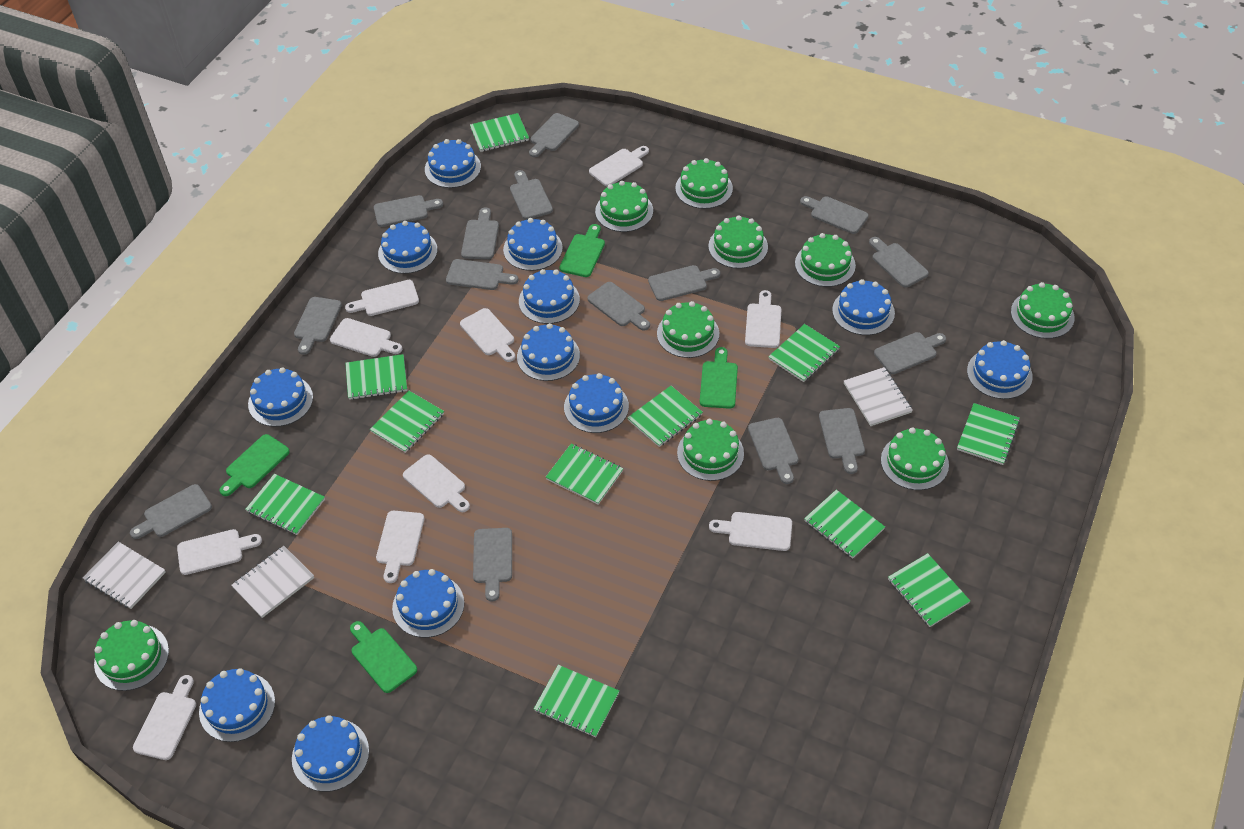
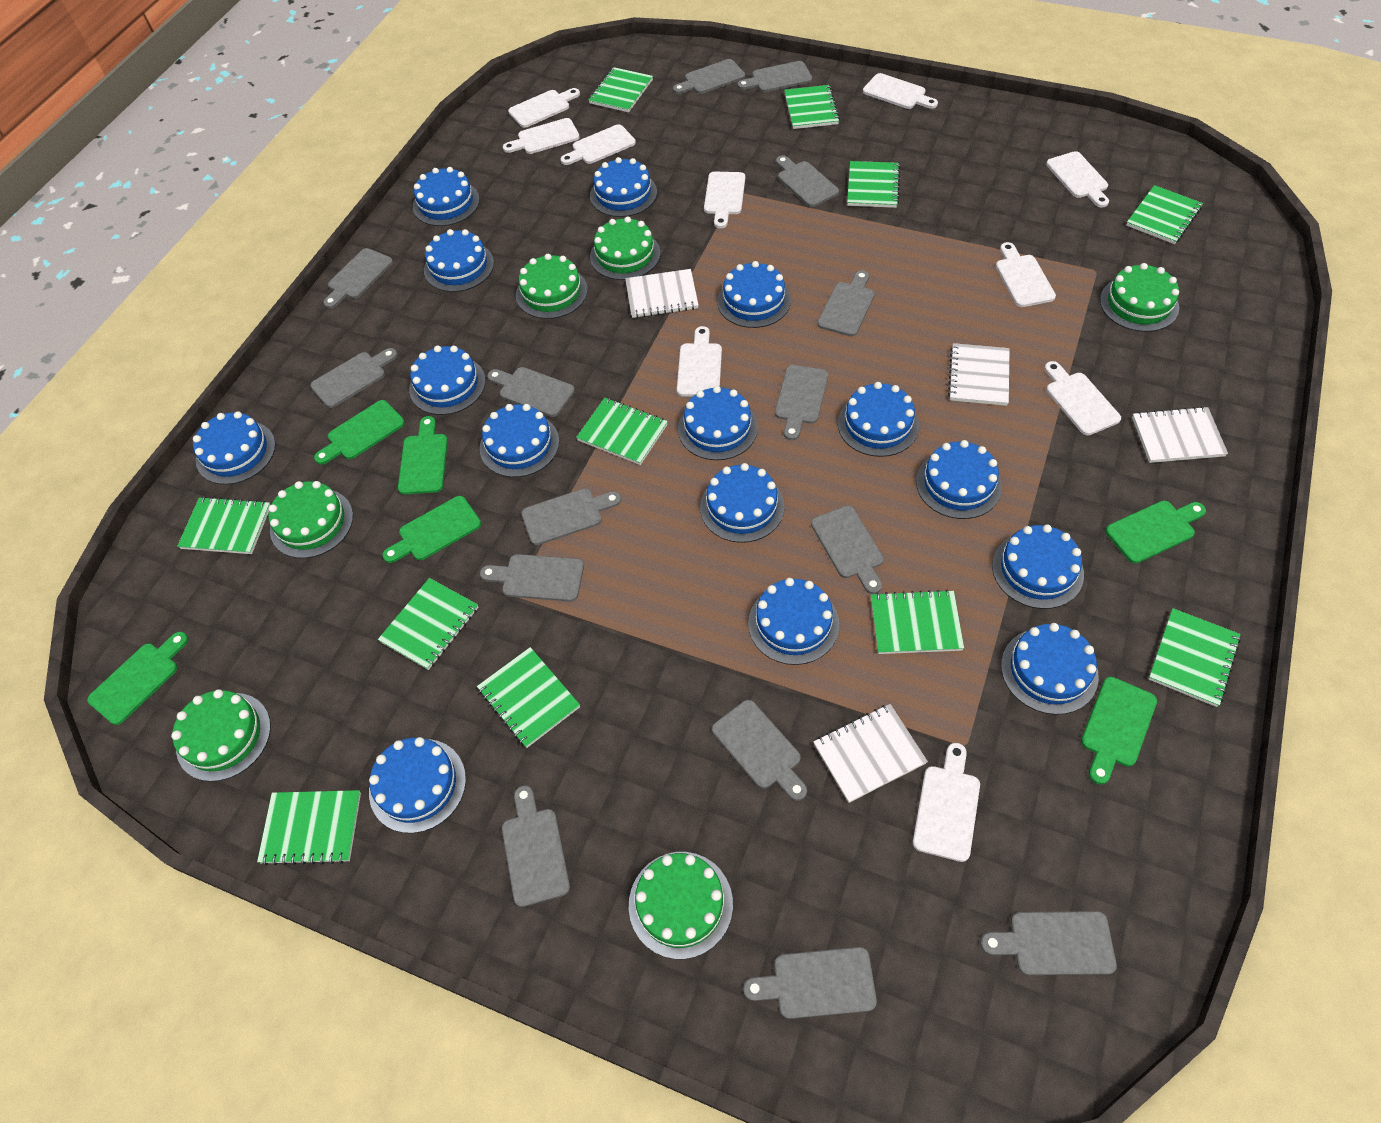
blue cake: [199,668,275,742] [248,367,313,427] [292,715,369,792] [378,221,437,274] [392,569,464,638] [425,139,481,188] [503,218,563,271] [517,323,580,381] [519,269,580,324] [564,373,629,433] [832,279,895,335] [967,340,1033,399] = 12 -> [193,411,276,485] [369,737,466,833] [409,345,486,415] [413,167,480,226] [424,229,494,292] [480,404,559,477] [590,157,657,217] [678,386,758,460] [700,463,785,543] [717,261,791,328] [748,578,839,665] [838,382,919,457] [916,440,1002,519] [992,524,1084,609] [1001,623,1099,715] = 15
green cake: [94,620,169,691] [595,181,653,232] [657,301,719,358] [675,158,733,209] [677,419,744,481] [708,215,768,269] [795,233,856,287] [881,427,949,490] [1011,282,1075,339] = 9 -> [171,689,271,782] [268,481,353,558] [516,254,588,319] [590,217,660,280] [629,852,733,959] [1100,263,1179,332] = 6
green cutting board: [219,434,290,496] [350,621,417,693] [559,224,605,277] [700,347,738,409] = 4 -> [87,632,189,725] [314,400,405,465] [382,496,481,563] [398,416,448,494] [1081,677,1157,784] [1106,501,1206,563] = 6
white notebook: [83,542,166,609] [231,546,314,618] [844,367,913,426] = 3 -> [625,269,699,318] [813,704,928,803] [948,343,1009,406] [1132,406,1228,463] = 4

